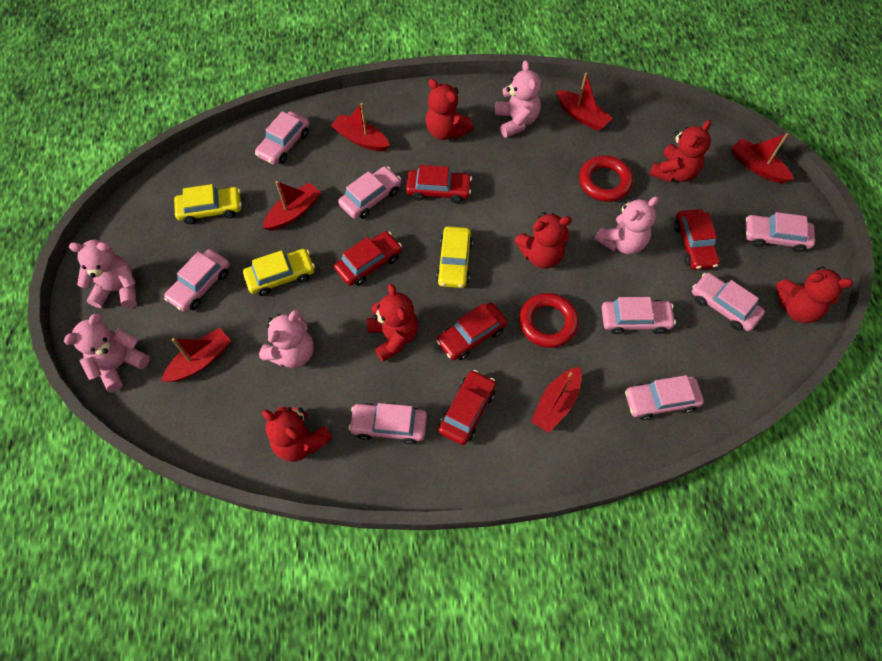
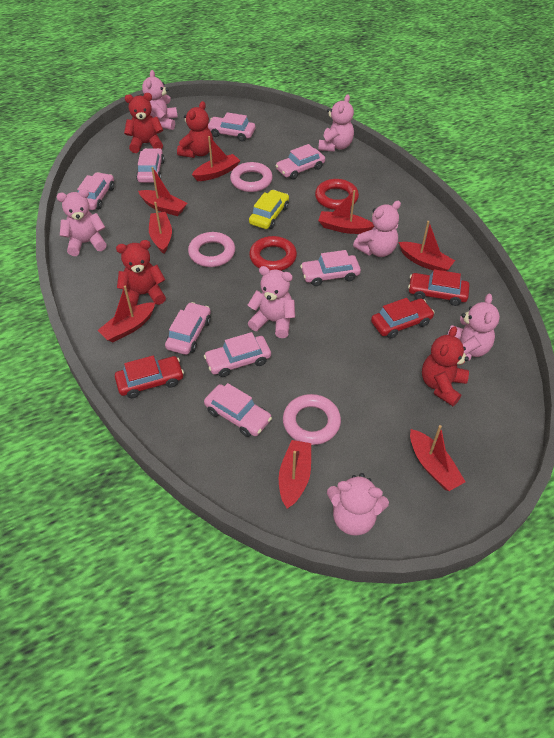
pink ring: none = 0 -> [188,232,235,267] [230,162,273,192] [283,394,341,445] = 3
pink teddy bear: [64,313,150,392] [69,240,137,308] [259,310,314,368] [495,60,541,138] [594,196,659,255] = 5 -> [56,189,107,256] [142,70,178,130] [248,266,295,338] [318,94,354,152] [327,473,389,536] [353,201,401,257] [448,294,500,361] = 7
red boat: [161,328,231,382] [262,181,321,231] [331,103,390,151] [531,367,582,433] [557,72,612,131] [732,133,794,183] = 6 -> [97,286,155,342] [138,167,187,216] [149,202,172,254] [192,136,240,181] [279,440,311,509] [318,190,374,234] [399,221,455,271] [410,425,466,491] = 8
red car: [334,231,402,286] [406,165,472,203] [436,302,507,360] [439,370,496,445] [674,209,720,270] = 5 -> [115,355,184,398] [371,298,435,339] [408,269,469,306] = 3
red teddy bear: [262,406,333,462] [367,284,418,362] [426,79,474,140] [515,212,572,269] [649,120,711,182] [776,266,853,323] = 6 -> [116,240,166,307] [124,93,163,153] [177,101,213,158] [422,326,469,406] = 4
yellow car: [174,184,242,224] [243,249,315,296] [436,226,473,288] = 3 -> [249,190,289,229] = 1

